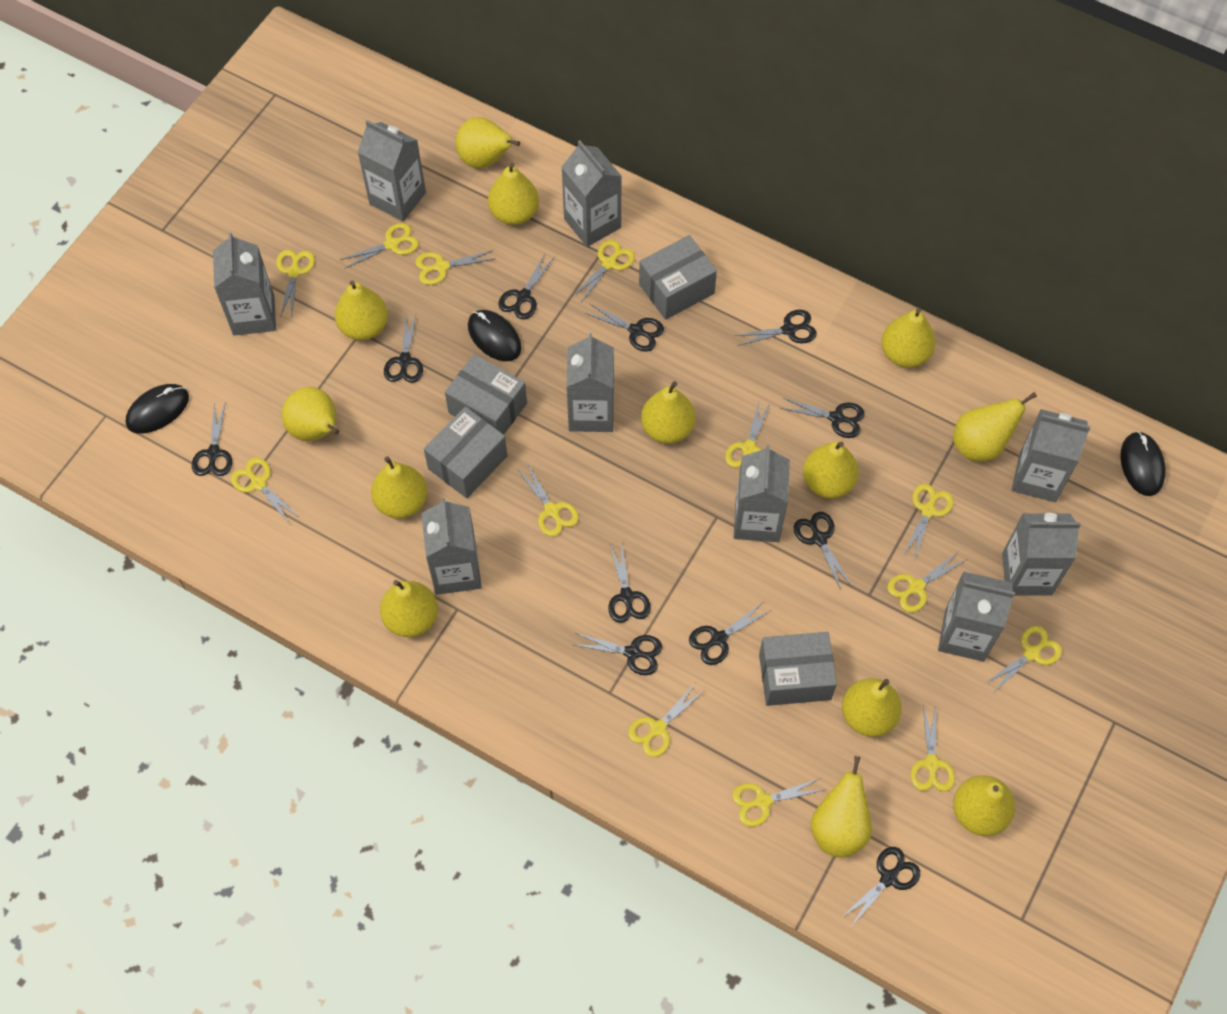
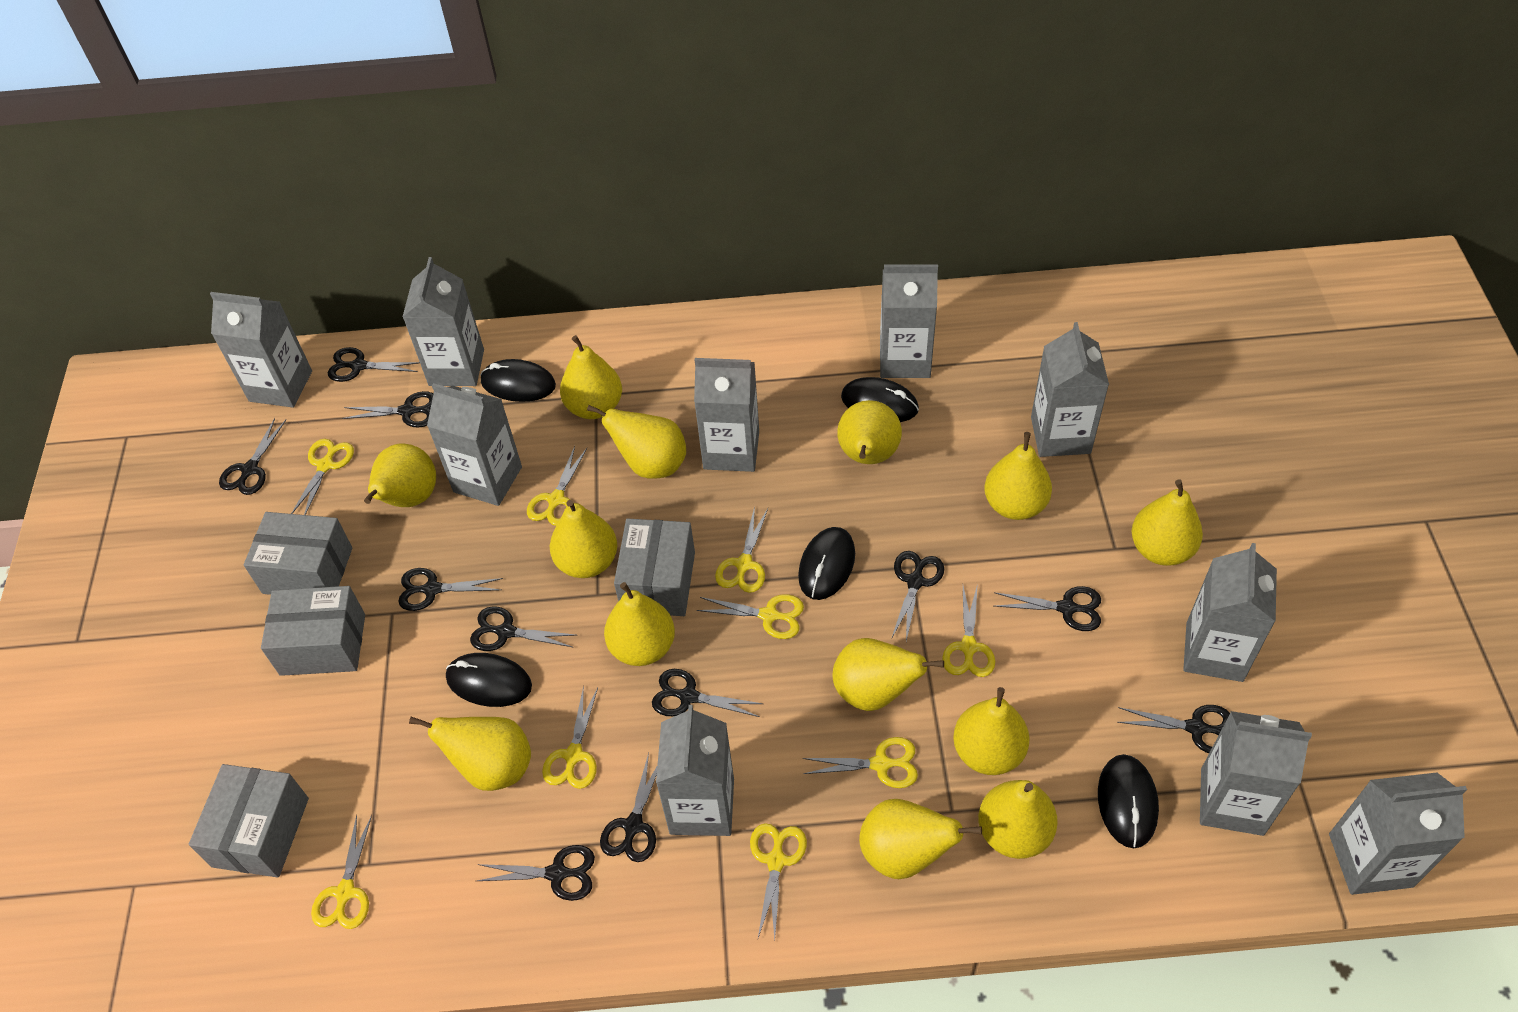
black mouse: [126,384,189,434] [468,310,521,361] [1120,431,1166,496] = 3 -> [446,653,532,707] [481,359,556,402] [798,527,855,600] [841,377,919,422] [1098,754,1159,848] = 5
grey carton: [213,232,276,336] [357,120,426,221] [421,498,482,595] [562,140,622,247] [566,333,614,432] [734,445,790,542] [938,571,1015,662] [1002,513,1081,596] [1012,409,1090,502] = 9 -> [210,292,312,408] [403,257,484,386] [427,383,522,506] [656,705,734,836] [694,358,759,472] [880,264,938,378] [1031,322,1109,457] [1183,543,1277,682] [1200,711,1312,836] [1329,773,1467,895] = 10
yellow scissors: [231,458,300,524] [277,250,315,318] [340,223,419,269] [415,250,494,285] [517,463,579,537] [573,240,635,302] [628,684,705,757] [725,399,770,468] [732,778,823,827] [887,551,966,612] [904,484,954,560] [911,705,955,792] [984,626,1062,694] = 13 -> [291,439,354,515] [311,815,372,929] [527,446,587,526] [542,685,598,789] [697,594,804,639] [715,506,768,593] [750,823,807,940] [802,737,918,788] [942,583,995,677] = 9

